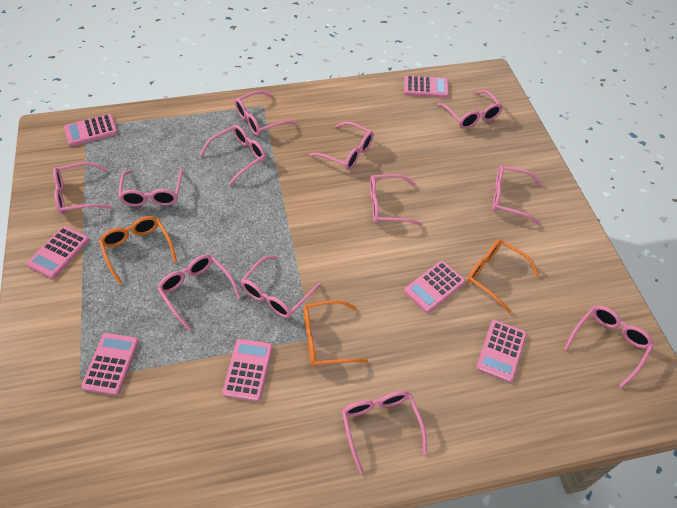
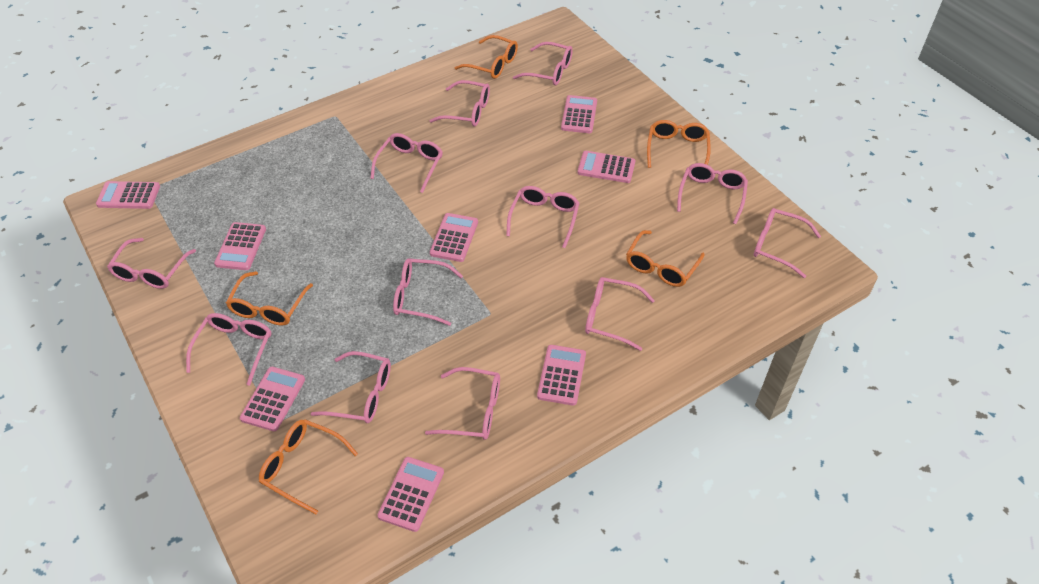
orange glasses: [99,216,177,285] [303,300,368,367] [467,239,540,313] = 3 -> [226,271,313,326] [259,419,358,514] [455,35,518,79] [626,230,705,287] [647,120,711,168] = 5
pink calculator: [27,226,89,279] [64,114,118,146] [81,333,139,395] [222,339,273,402] [404,75,449,98] [404,261,465,313] [476,320,527,383] = 7 -> [96,181,160,209] [214,222,266,270] [240,367,305,431] [378,457,444,532] [430,213,478,262] [537,345,586,406] [561,95,597,133] [578,151,635,183] = 8

